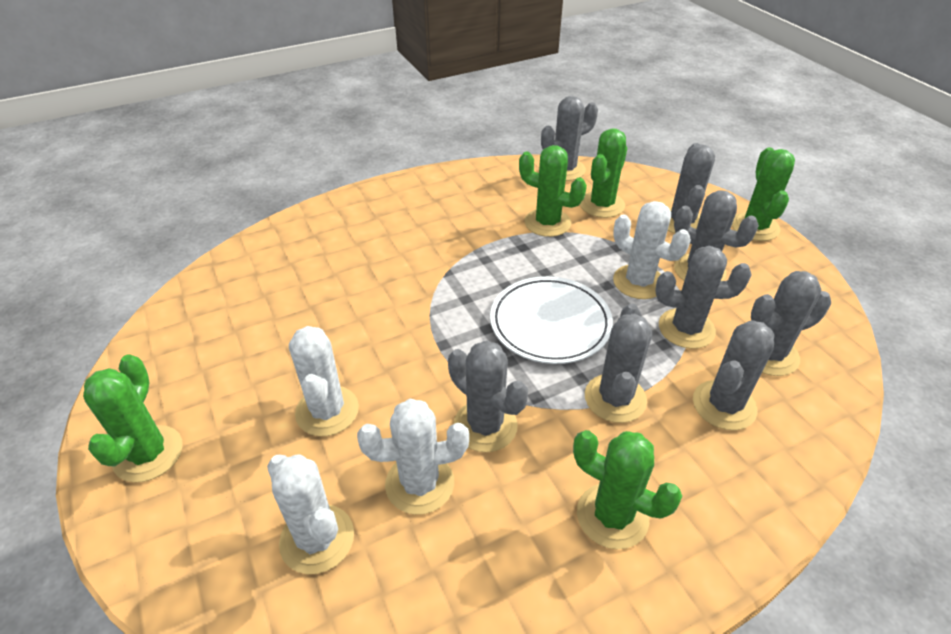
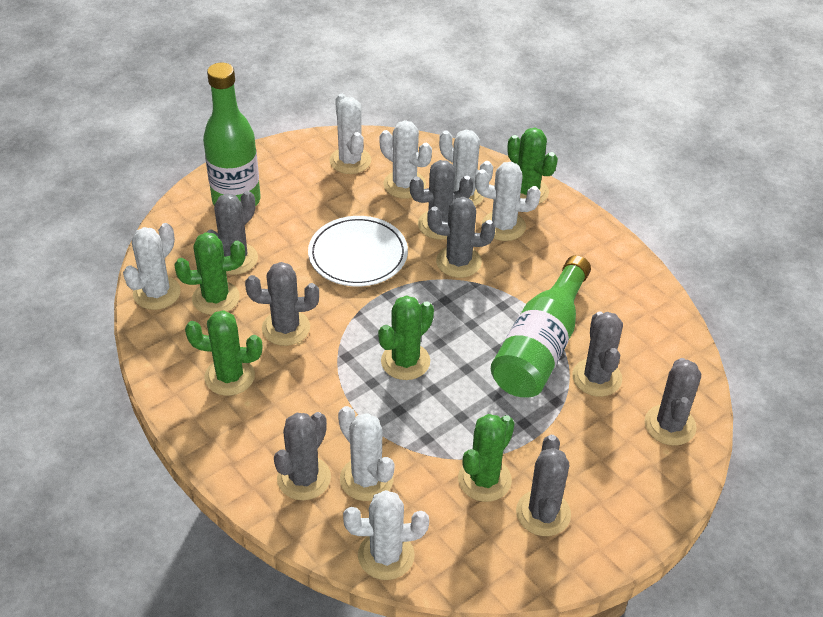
green bottle: none = 0 -> [203,63,260,207] [491,255,591,398] = 2
white cactus: [267,454,354,574] [289,326,359,436] [357,399,469,515] [613,201,691,299] = 4 -> [123,223,181,310] [329,93,371,174] [338,406,394,501] [343,490,429,580] [380,120,432,199] [439,130,493,206] [475,162,541,241] = 7

